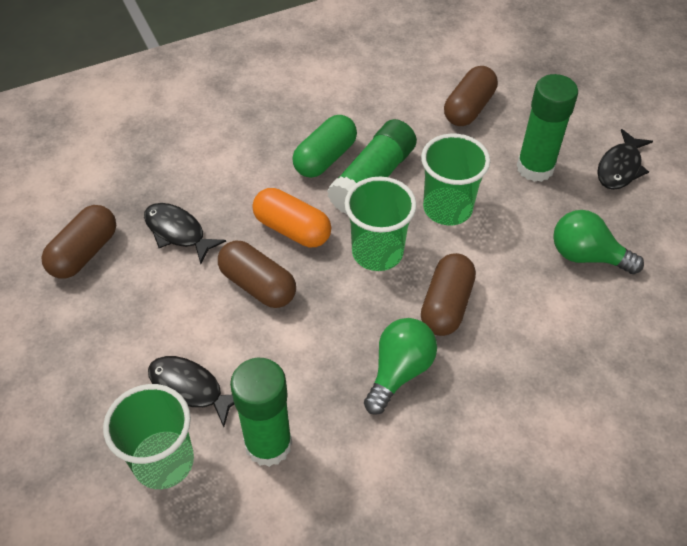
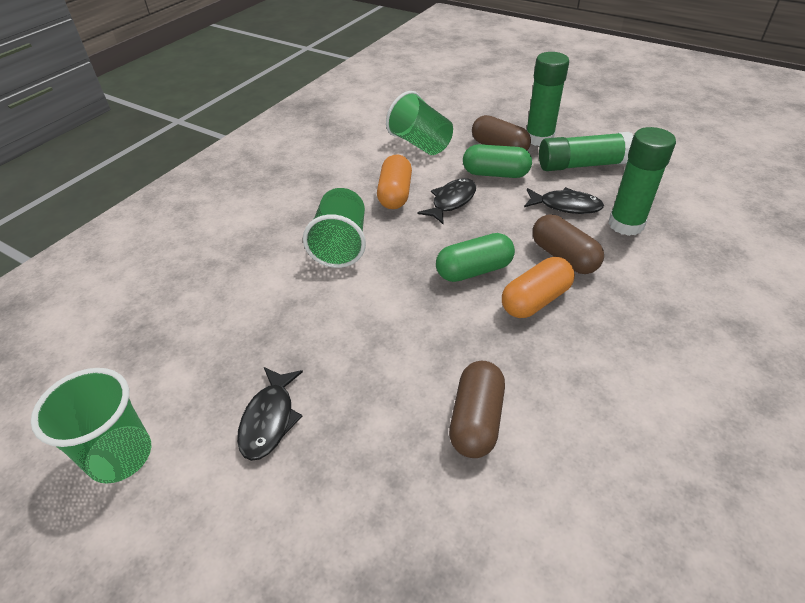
brown capsule: [41,205,116,279] [218,241,296,308] [421,253,476,336] [444,66,498,126] = 4 -> [449,361,505,458] [472,115,531,150] [532,214,604,274] = 3
green capsule: [292,115,357,178] = 1 -> [436,233,515,282] [463,144,532,178] = 2
green light bulb: [364,318,437,415] [553,210,644,274] = 2 -> none = 0
orange capsule: [253,188,331,247] = 1 -> [377,154,412,209] [502,257,575,318] = 2

